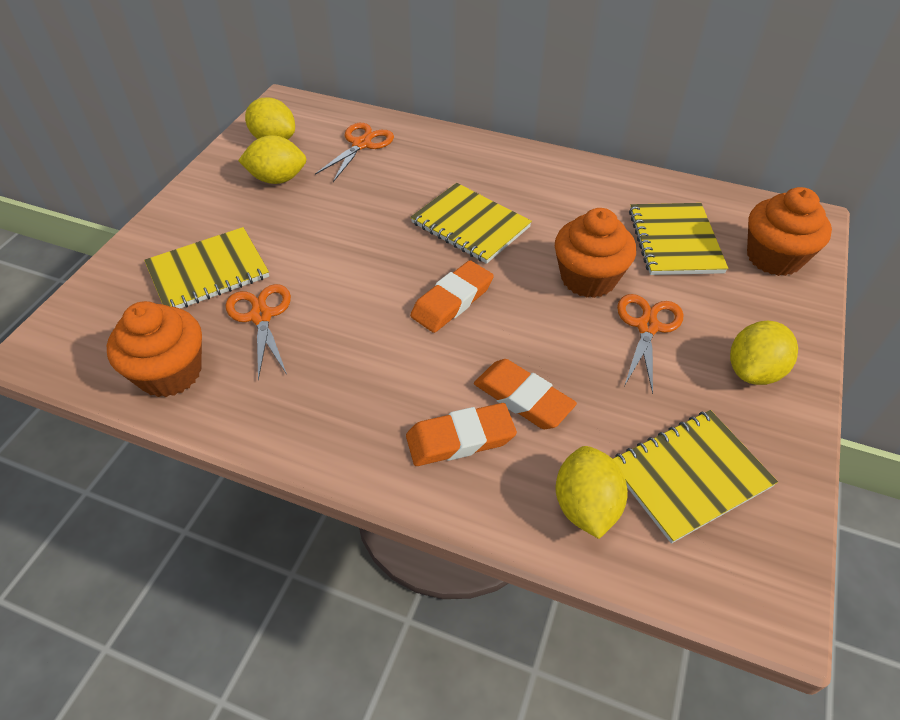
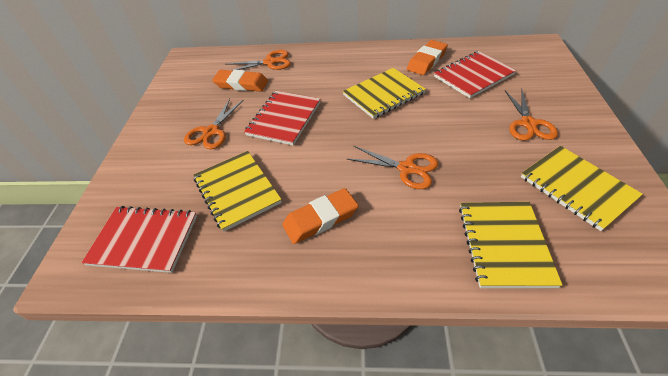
orange cupcake: [107,301,202,397] [555,208,636,298] [747,187,832,276] = 3 -> none = 0
orange scissors: [226,284,291,381] [315,123,394,182] [617,294,683,394] = 3 -> [184,98,243,149] [227,50,291,71] [347,146,438,189] [505,90,558,140] = 4
red notebook: none = 0 -> [82,206,197,273] [244,91,320,145] [434,51,516,98] = 3
yellow lemon: [238,135,306,184] [245,98,295,139] [556,446,628,539] [730,321,798,385] = 4 -> none = 0

